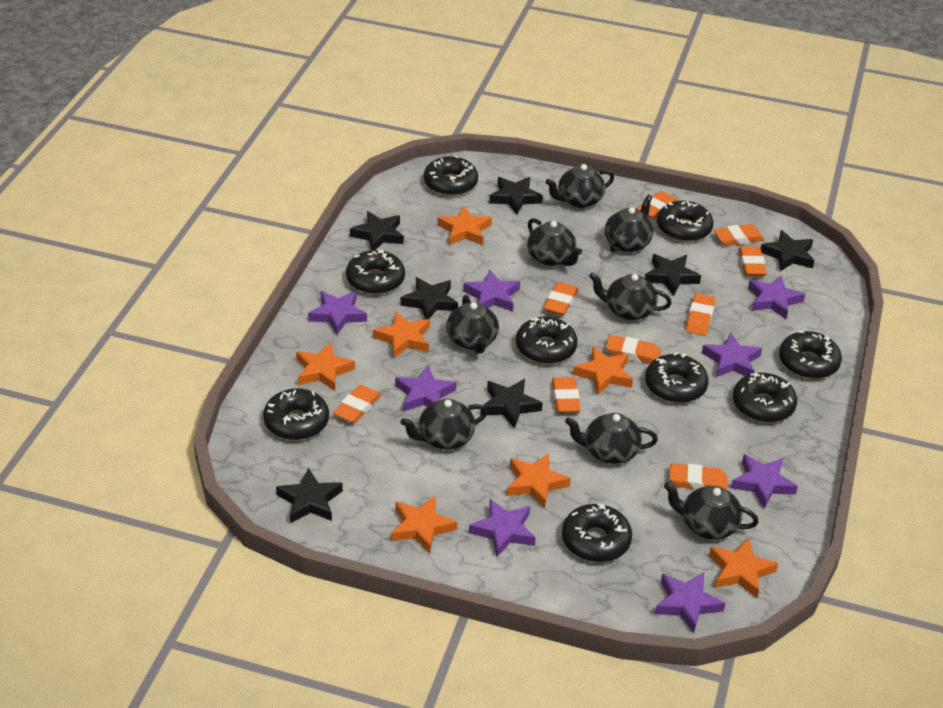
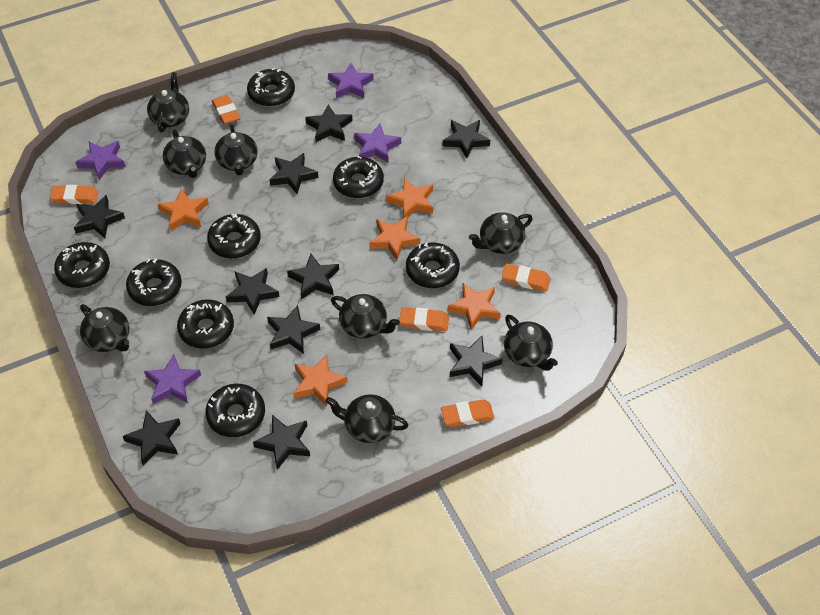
black donut: [263,388,329,440] [346,249,405,294] [424,155,478,196] [516,317,578,364] [562,503,632,562] [645,352,709,403] [657,201,713,242] [733,372,797,423] [779,331,842,379] = 9 -> [54,242,110,288] [126,259,182,306] [177,299,234,348] [205,384,265,437] [207,214,261,259] [247,68,295,107] [333,156,384,198] [406,242,460,288] = 8
black star: [276,468,343,523] [350,211,404,250] [400,277,458,319] [481,379,542,429] [489,177,543,214] [645,254,701,296] [761,230,815,271] = 7 -> [74,195,125,238] [123,411,181,465] [226,268,280,315] [253,415,310,470] [267,305,320,354] [269,153,318,194] [287,254,339,300] [305,104,353,142] [443,120,490,158] [450,336,502,386] = 10
orange eraser: [333,385,381,423] [543,282,578,316] [552,377,581,413] [606,335,661,363] [636,191,678,219] [670,463,727,490] [686,293,715,336] [714,224,764,246] [739,246,767,276] = 9 -> [50,185,99,204] [212,95,240,124] [399,307,449,331] [441,399,494,427] [502,264,551,292] = 5
orange star: [296,342,355,391] [373,312,430,358] [391,495,457,553] [437,206,492,245] [507,453,571,508] [573,347,633,395] [709,538,778,598] = 7 -> [157,188,209,231] [293,355,348,407] [370,217,420,260] [386,178,433,218] [448,283,501,330] = 5
purple star: [308,291,367,335] [395,365,457,412] [463,270,520,311] [469,499,536,557] [655,572,725,633] [702,333,762,377] [731,454,798,508] [748,276,805,319] = 8 -> [76,141,126,180] [144,354,201,404] [328,63,374,98] [354,124,401,163] = 4

